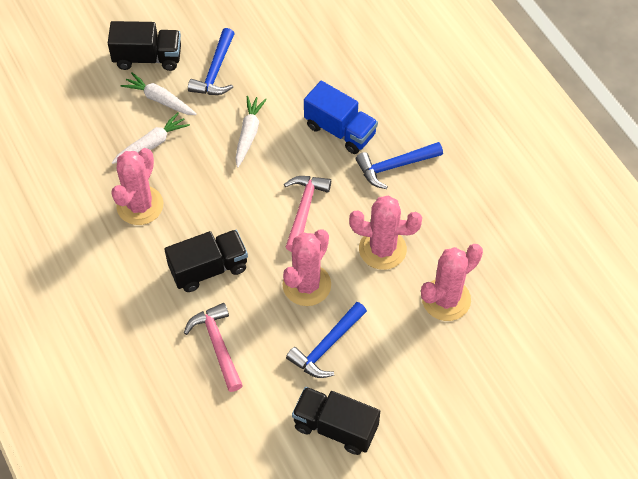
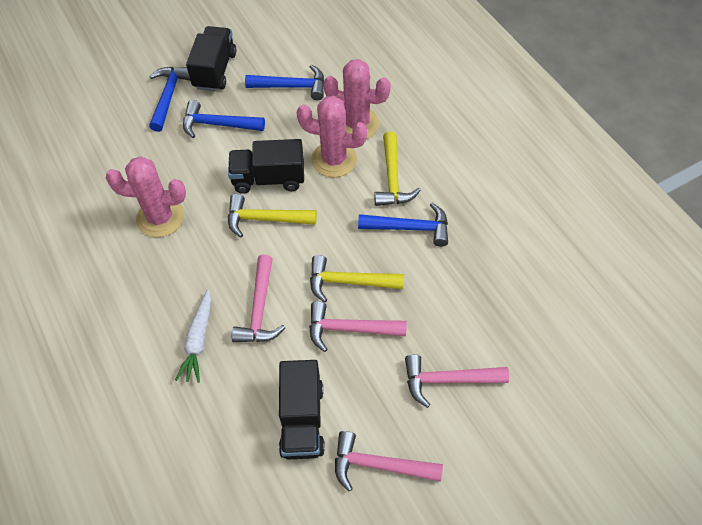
blue hammer: [188,28,235,95] [286,302,367,378] [356,142,443,189] = 3 -> [149,67,191,132] [183,100,265,138] [245,65,324,100] [358,203,448,247] = 4
blue truck: [304,81,378,154] = 1 -> none = 0
pink cactus: [111,148,163,225] [283,229,331,306] [349,195,422,270] [421,244,483,321] = 4 -> [106,156,186,237] [297,96,367,177] [323,59,391,139] = 3
pink hammer: [184,303,243,392] [284,176,331,252] = 2 -> [232,255,285,342] [309,301,407,352] [335,431,443,492] [405,354,509,408] = 4
white carrot: [112,112,190,164] [121,72,197,115] [235,96,267,168] = 3 -> [175,289,211,383] = 1
yellow hammer: none = 0 -> [228,194,317,238] [310,255,404,303] [375,132,421,206] = 3

